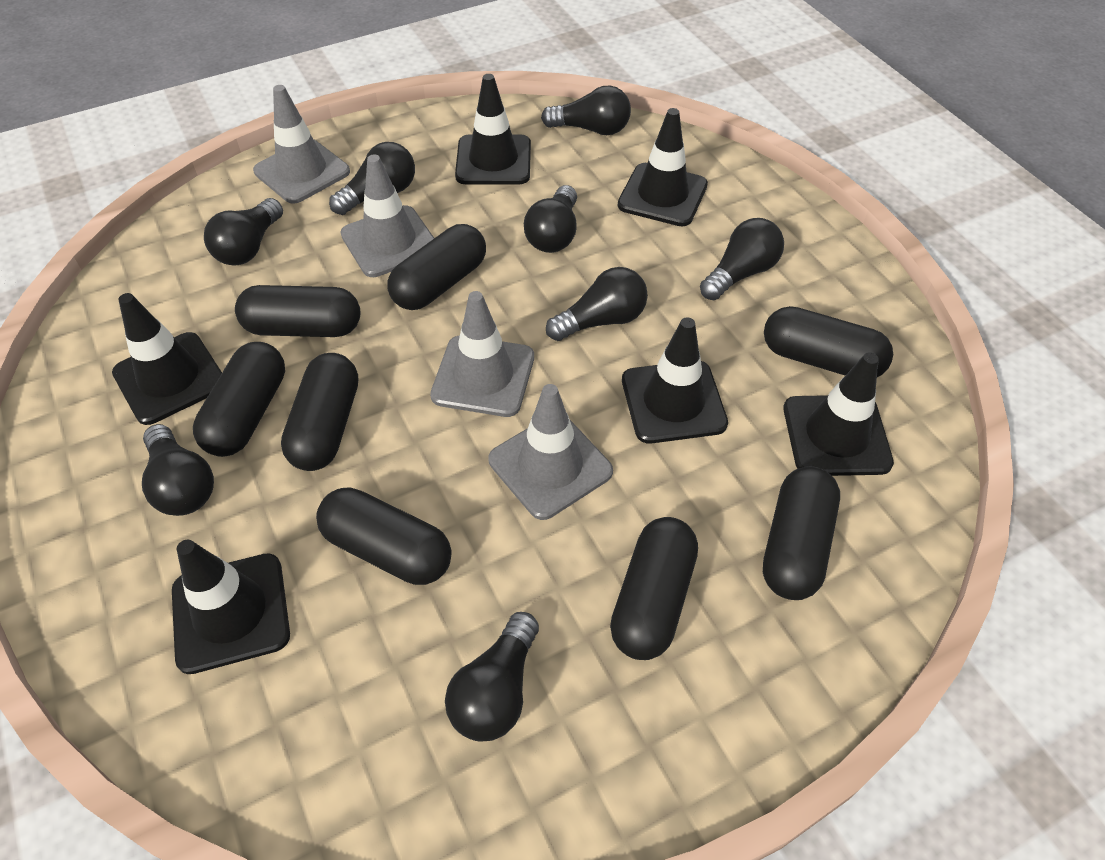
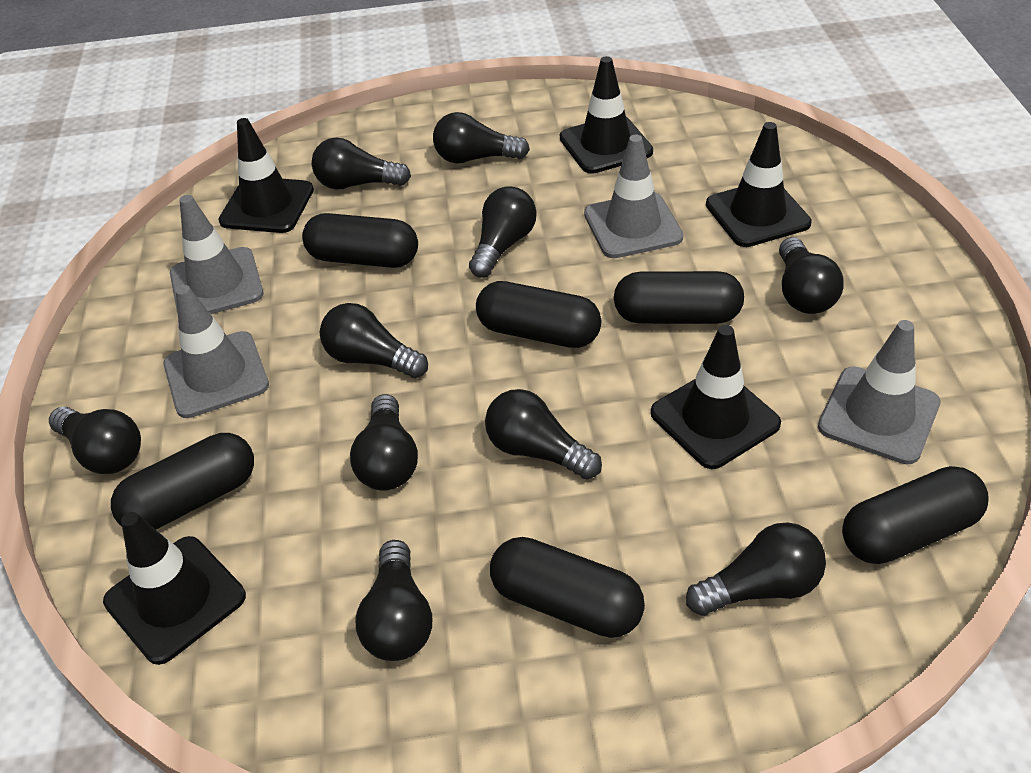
black capsule: [193,342,285,457] [235,285,360,337] [281,353,358,471] [316,487,452,585] [387,224,486,310] [610,517,698,660] [763,466,840,600] [764,306,893,377] = 8 -> [111,433,254,530] [302,213,418,268] [476,281,601,348] [490,537,645,638] [614,271,744,324] [842,466,989,564] = 6
black light bulb: [142,424,214,516] [204,198,283,266] [329,142,415,215] [445,612,539,742] [524,185,577,253] [541,85,631,135] [546,267,648,341] [700,218,784,300] = 8 -> [49,406,141,474] [312,138,411,190] [320,303,428,378] [350,394,418,491] [356,540,432,661] [433,112,530,164] [469,186,537,277] [485,389,602,479] [686,522,826,616] [779,237,844,314] = 10
black traffic cone: [112,293,222,425] [172,540,290,674] [455,74,531,185] [618,108,708,226] [622,317,728,444] [783,352,894,476] = 6 -> [103,512,246,665] [218,118,314,233] [560,56,653,174] [651,325,781,469] [706,122,812,247] = 5

